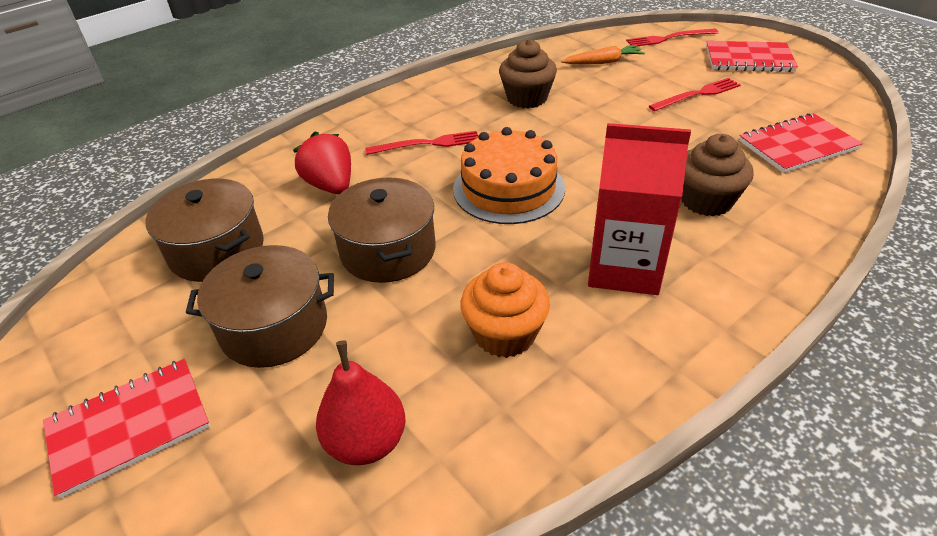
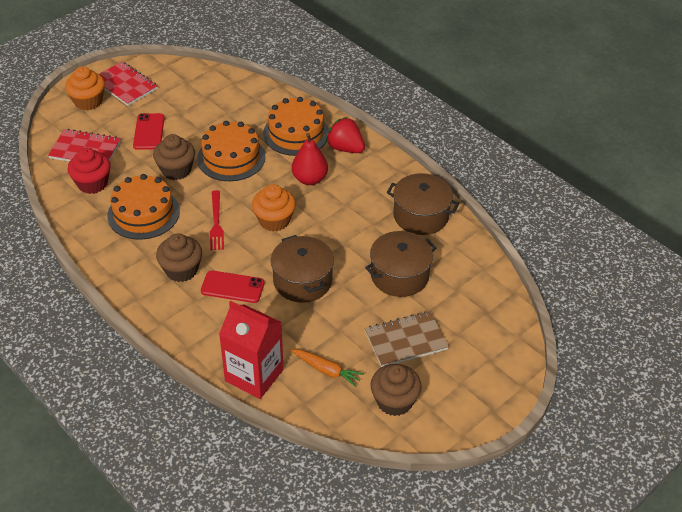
brown cupcake: [499,39,557,108] [682,134,754,216] = 2 -> [153,134,195,180] [156,233,202,282] [370,364,422,416] = 3
brown notebook: none = 0 -> [365,311,449,367] = 1
orange cake: [453,127,565,224] = 1 -> [107,174,180,240] [197,121,265,181] [263,97,329,156] = 3
orange cupcake: [460,262,550,358] = 1 -> [65,66,105,111] [252,184,296,231] = 2
red cupcake: none = 0 -> [68,148,111,194] = 1
red fork: [365,131,479,155] [626,29,719,46] [649,78,741,111] = 3 -> [210,190,224,250] = 1
red notebook: [43,359,210,499] [706,41,798,72] [739,113,863,173] = 3 -> [48,129,121,162] [99,62,158,106] = 2
red phone: none = 0 -> [133,113,165,150] [201,271,265,303] = 2

